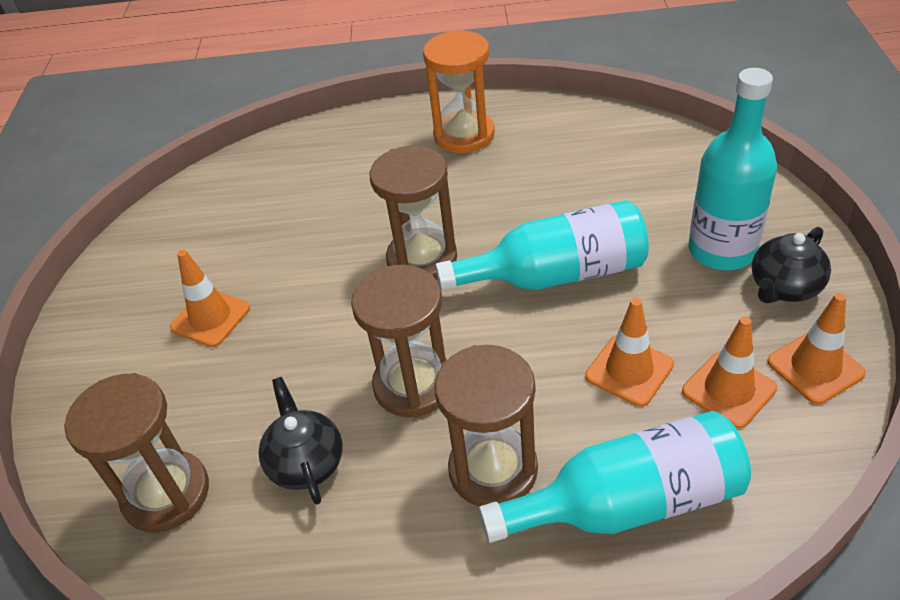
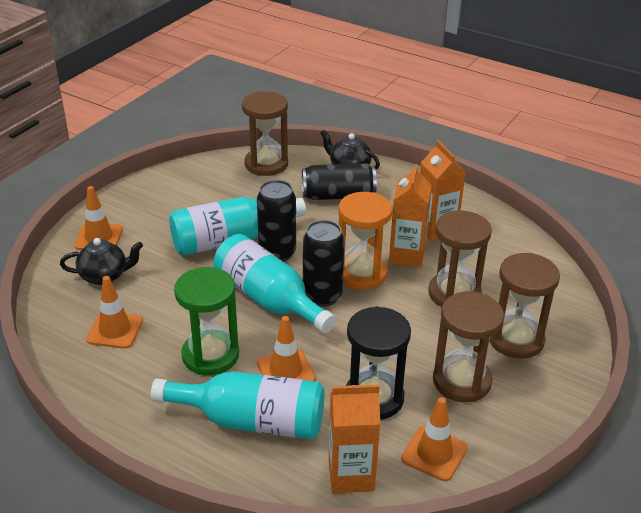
black can: none = 0 -> [257,180,296,262] [302,163,377,200] [303,220,345,307] = 3
black hourglass: none = 0 -> [346,306,411,420] = 1
green hourglass: none = 0 -> [174,267,239,375] = 1
orange carton: none = 0 -> [329,385,380,493] [389,164,432,267] [420,140,466,241] = 3

